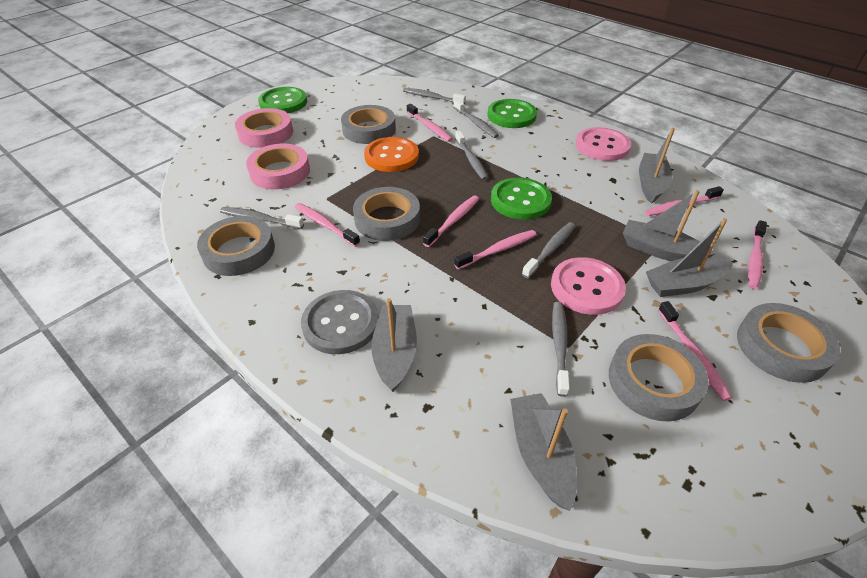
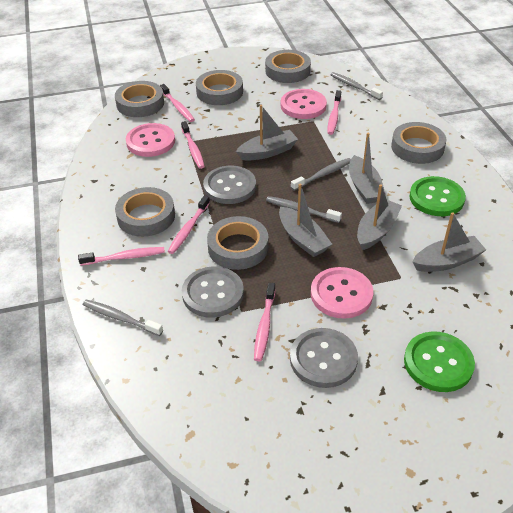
green button: [258,87,307,113] [487,99,537,128] [491,178,552,220] = 3 -> [404,332,475,392] [410,176,466,216] = 2
grey button: [301,290,379,354] = 1 -> [182,266,244,318] [203,166,256,204] [290,328,358,388] = 3
grey tape: [197,216,275,276] [341,105,396,144] [353,187,420,241] [609,334,709,421] [737,303,840,383] = 5 -> [115,81,164,117] [115,187,175,237] [196,70,243,105] [207,216,269,270] [265,50,311,83] [391,122,446,164] = 6
grey toothbrush: [220,207,304,229] [403,88,466,104] [453,99,499,138] [455,131,489,180] [522,222,575,278] [552,302,570,397] = 6 -> [83,300,163,336] [266,196,342,223] [291,158,351,191] [330,72,383,100] = 4
orange button: [364,137,419,172] = 1 -> none = 0
pink button: [551,257,626,315] [576,127,631,161] = 2 -> [126,123,175,157] [281,89,327,119] [311,267,373,318] = 3
pink tape: [235,108,293,148] [246,144,310,189] = 2 -> none = 0
pink toothbrush: [295,203,360,247] [407,104,453,142] [423,196,479,247] [454,230,537,269] [645,186,724,216] [658,301,732,401] [748,220,767,289] = 7 -> [78,247,165,266] [160,84,195,122] [168,195,210,254] [181,121,205,169] [254,283,276,361] [327,90,341,135] = 6

